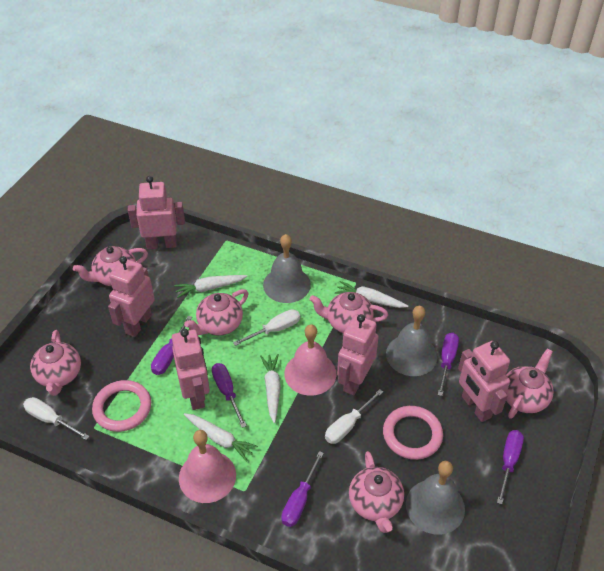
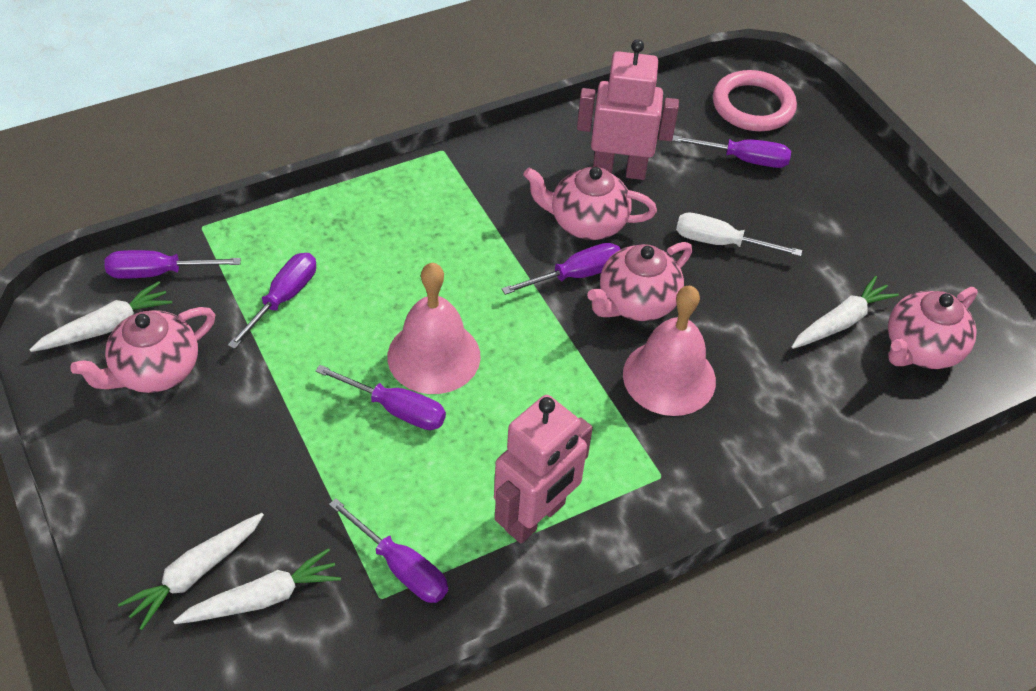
grey bell: [263,234,311,303] [386,306,437,376] [406,461,465,535] = 3 -> none = 0
pink ring: [92,380,151,432] [383,406,443,460] = 2 -> [713,70,797,131] = 1
pink robot: [108,256,155,337] [128,176,185,249] [172,329,210,410] [337,314,379,395] [458,341,510,422] = 5 -> [494,395,593,544] [577,39,679,180] = 2
pink teapot: [30,330,81,396] [73,246,148,286] [184,289,248,335] [309,292,388,333] [349,451,404,533] [506,349,554,419] = 6 -> [70,307,215,393] [523,167,657,240] [587,242,692,321] [888,287,978,369] = 4
purple screwdriver: [151,316,192,375] [212,363,247,428] [281,451,324,527] [438,333,459,396] [497,430,524,505] = 5 -> [105,250,241,279] [228,253,316,349] [315,365,446,430] [329,498,448,603] [501,243,621,295] [672,135,791,168] = 6
white screwdriver: [23,397,90,440] [233,309,300,346] [325,389,383,444] = 3 -> [676,213,802,257] = 1

